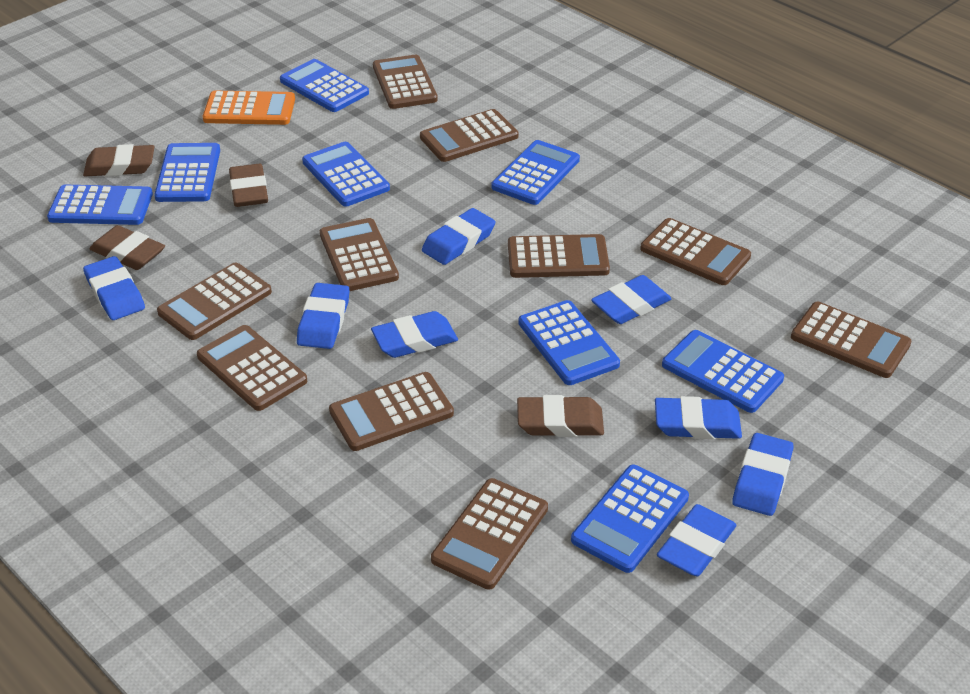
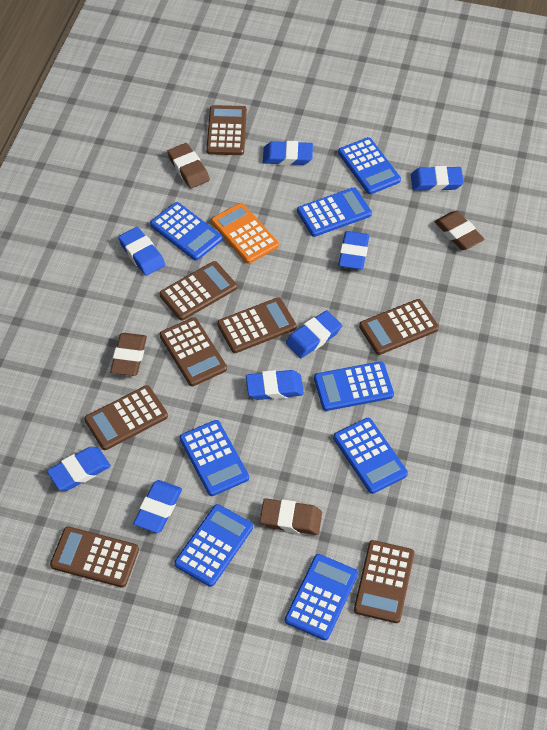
brown calculator: [157,263,272,340] [197,325,307,411] [320,218,399,291] [329,372,454,451] [373,55,438,109] [420,109,518,162] [431,478,548,590] [508,234,610,278] [640,218,751,285] [791,302,912,378] = 10 -> [50,527,139,588] [84,385,168,450] [159,261,237,320] [160,317,227,386] [206,105,247,155] [217,297,297,353] [354,540,414,623] [359,299,439,355] = 8

